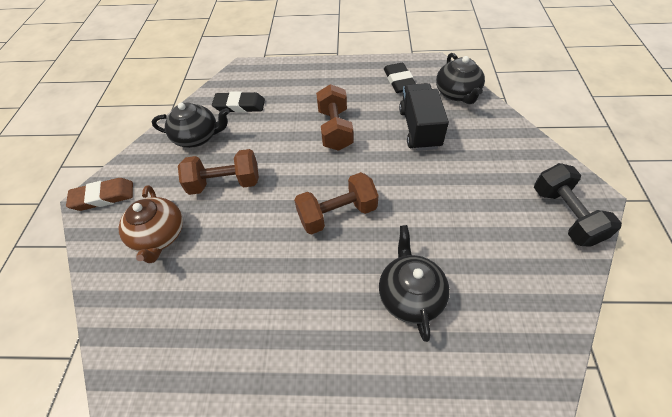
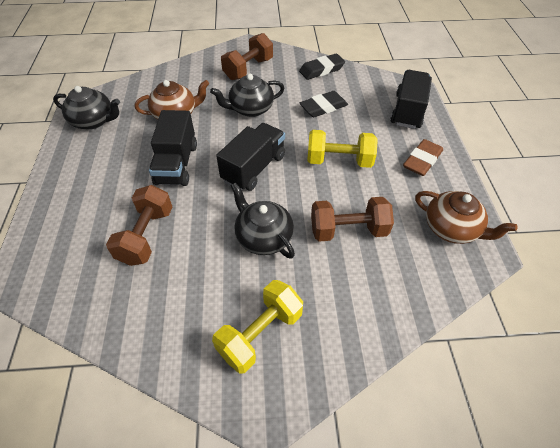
black dumbbell: [534,163,622,247] = 1 -> none = 0
black truck: [399,83,449,151] = 1 -> [149,110,197,186] [216,123,285,191] [390,70,432,129] = 3
brown teapot: [118,185,183,263] = 1 -> [135,80,209,120] [415,191,518,244] = 2
yellow dumbbell: none = 0 -> [212,280,303,374] [307,130,378,168] = 2

